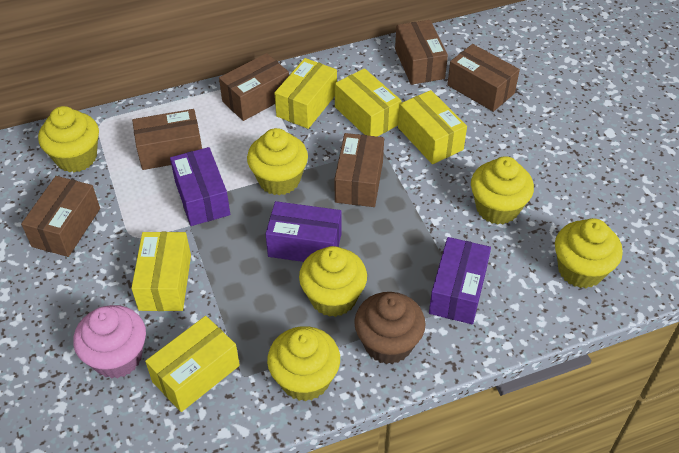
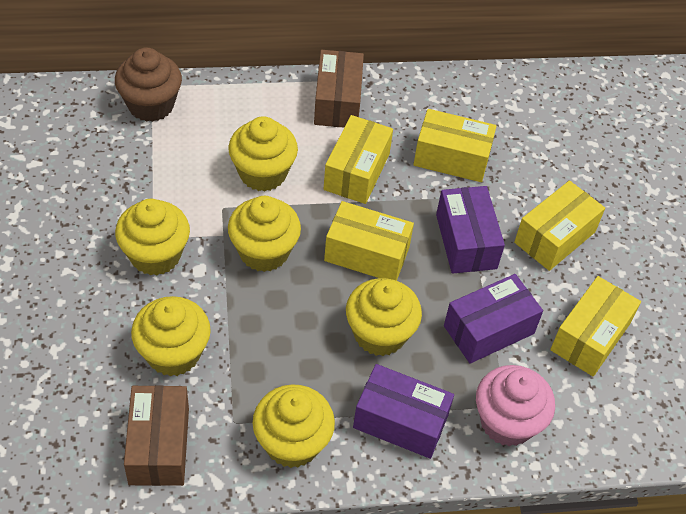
brown box: [21,176,100,257] [132,109,202,170] [219,53,289,121] [334,133,384,207] [395,20,448,85] [447,44,520,112] = 6 -> [124,385,189,486] [314,50,364,127] = 2

